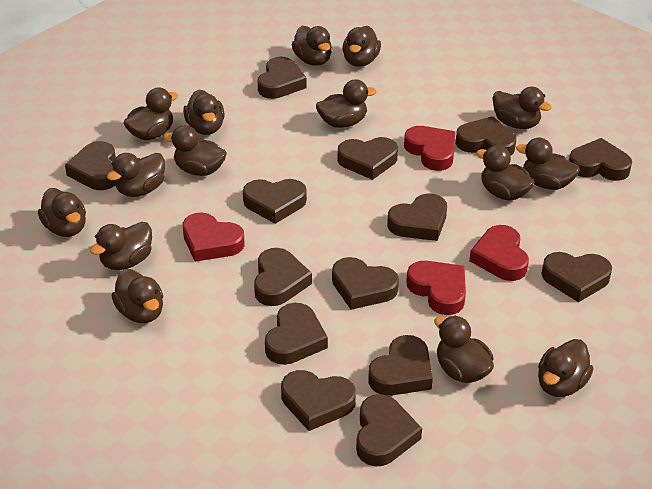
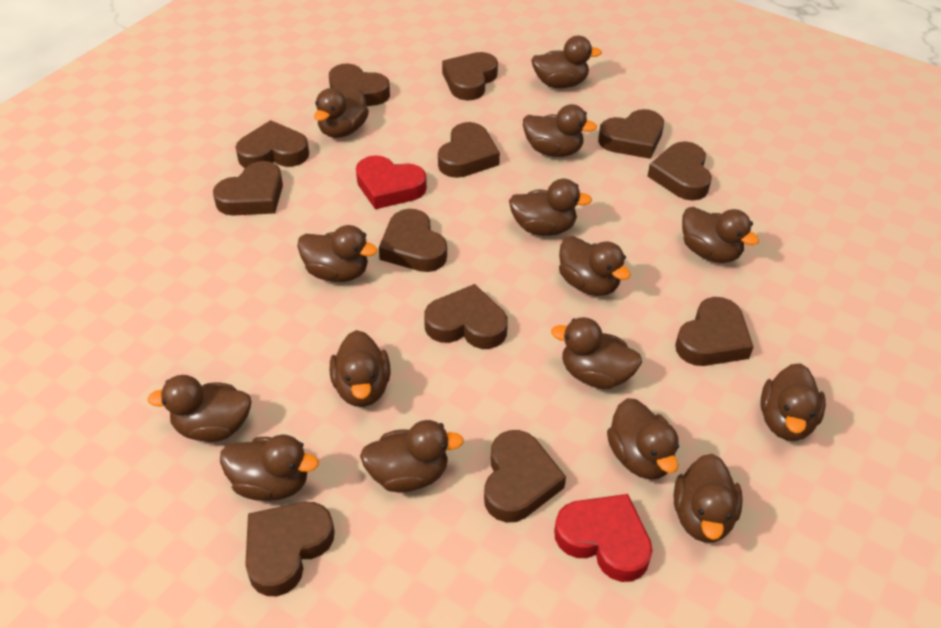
brown heart: [65,141,116,190] [243,179,307,224] [254,248,312,306] [258,57,307,99] [265,303,328,365] [281,370,356,431] [332,257,399,310] [337,137,398,180] [356,394,422,466] [368,335,433,396] [387,193,447,241] [456,116,516,156] [541,252,612,302] [569,138,632,181] = 14 -> [213,161,283,216] [236,120,309,168] [245,502,335,596] [329,64,390,106] [379,209,447,272] [424,284,508,349] [438,122,500,178] [442,52,498,100] [484,430,566,523] [598,109,664,159] [647,141,712,200] [675,297,753,366] = 12
red heart: [183,212,245,262] [404,126,455,171] [406,261,466,315] [469,225,529,281] = 4 -> [356,155,427,209] [554,494,653,582] = 2

